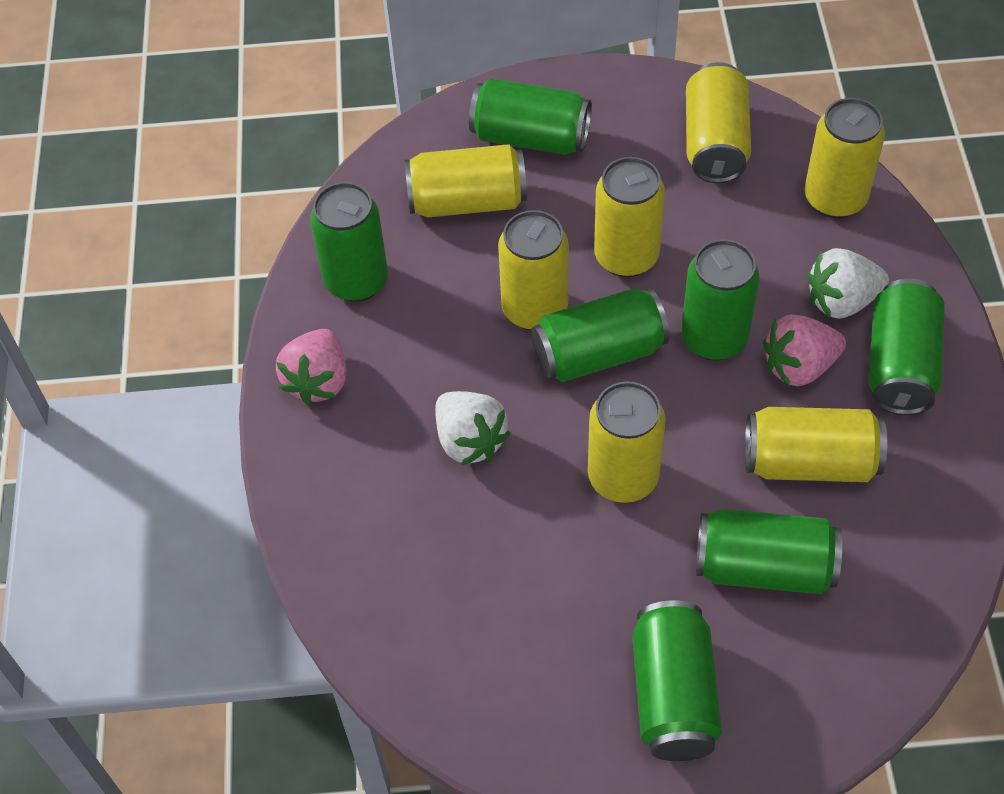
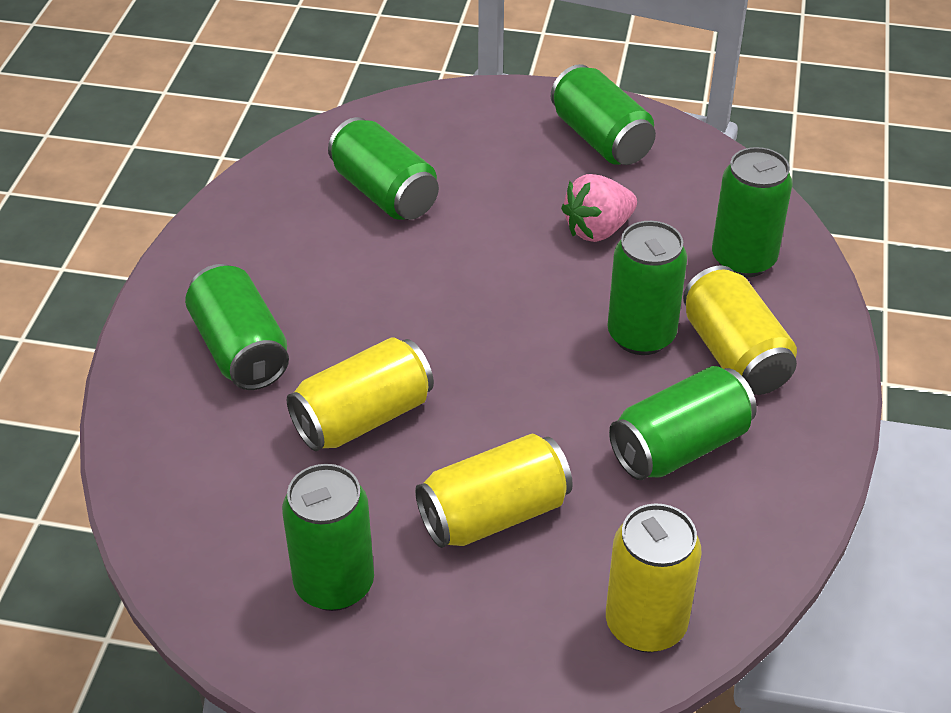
pink strawberry: [276,329,347,405] [763,314,846,387] = 2 -> [561,174,637,242] = 1
white strawberry: [435,391,511,465] [807,248,889,319] = 2 -> none = 0
yellow can: [405,144,527,218] [498,210,569,330] [588,381,666,503] [594,157,665,277] [686,62,751,183] [745,407,887,482] [804,98,885,219] = 7 -> [287,337,434,451] [415,434,573,548] [606,503,701,652] [683,265,797,395] = 4

